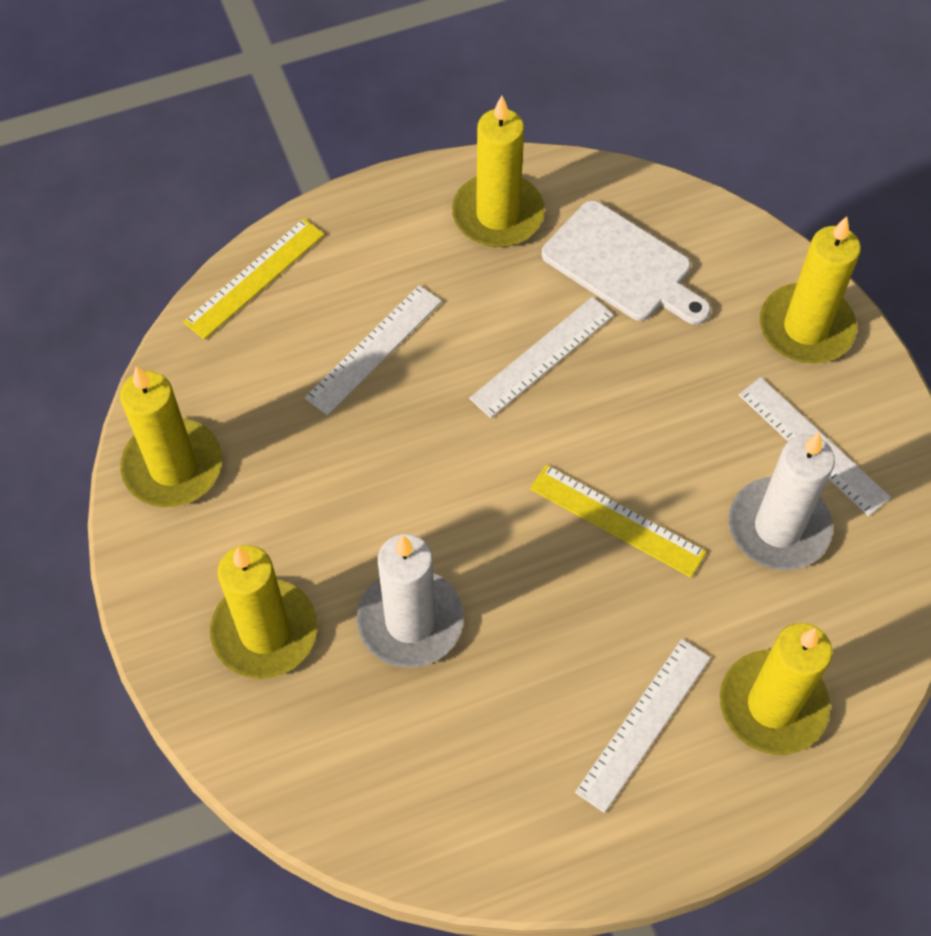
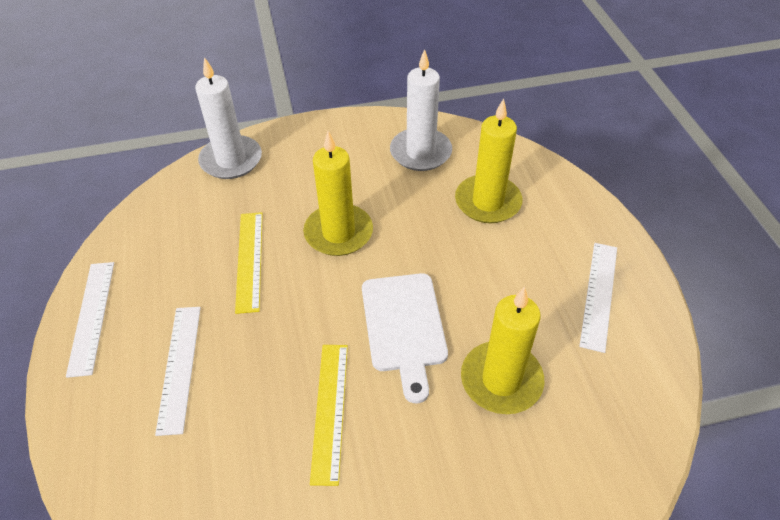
white ruler: [304,285,442,415] [469,297,614,418] [575,639,711,813] [739,377,891,516] = 4 -> [66,262,114,378] [155,307,201,436] [579,243,617,353] = 3
yellow candle: [120,366,222,507] [210,545,317,679] [452,96,545,247] [720,623,832,755] [760,216,861,364] = 5 -> [303,131,373,256] [455,98,522,223] [461,286,544,414] = 3

